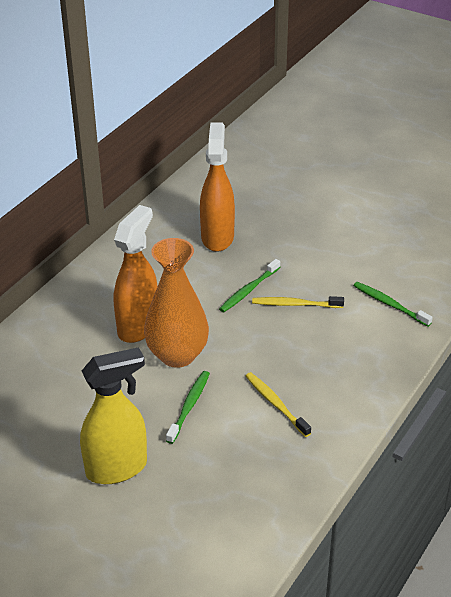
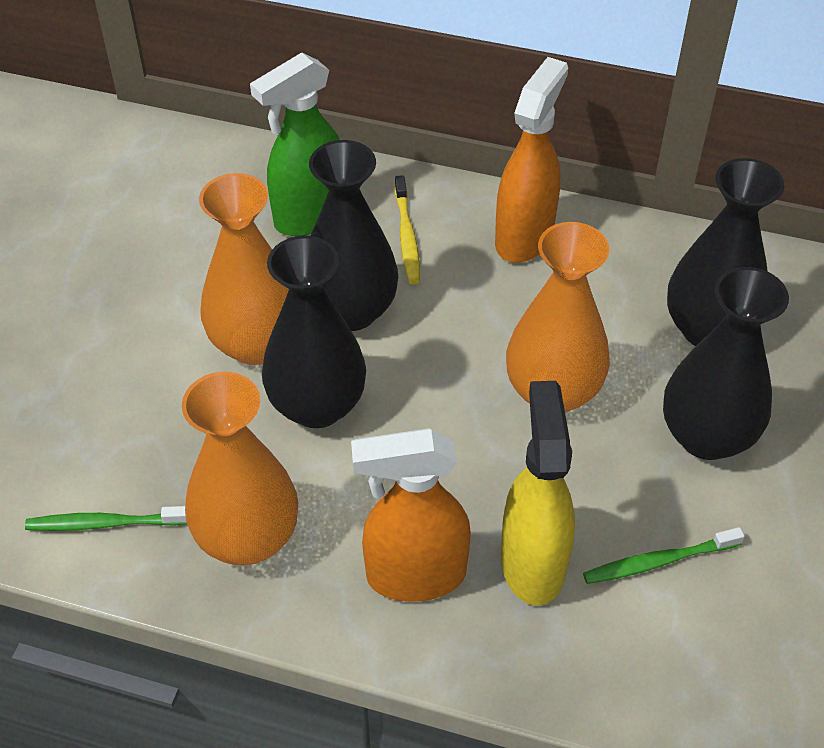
black vase: none = 0 -> [262,235,366,428] [309,140,398,331] [663,267,789,460] [667,158,784,346] = 4
green spray bottle: none = 0 -> [250,52,340,236] = 1
green toothbrush: [166,371,210,444] [219,259,280,312] [353,282,433,327] = 3 -> [25,506,187,531] [583,527,745,584] = 2
orange vase: [144,238,209,368] = 1 -> [182,372,298,565] [199,173,289,365] [506,222,610,413] = 3
yellow toothbrush: [246,372,311,437] [252,296,344,308] = 2 -> [395,175,420,284] = 1

